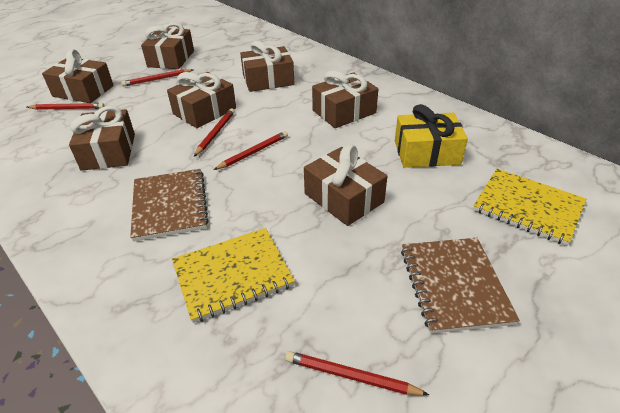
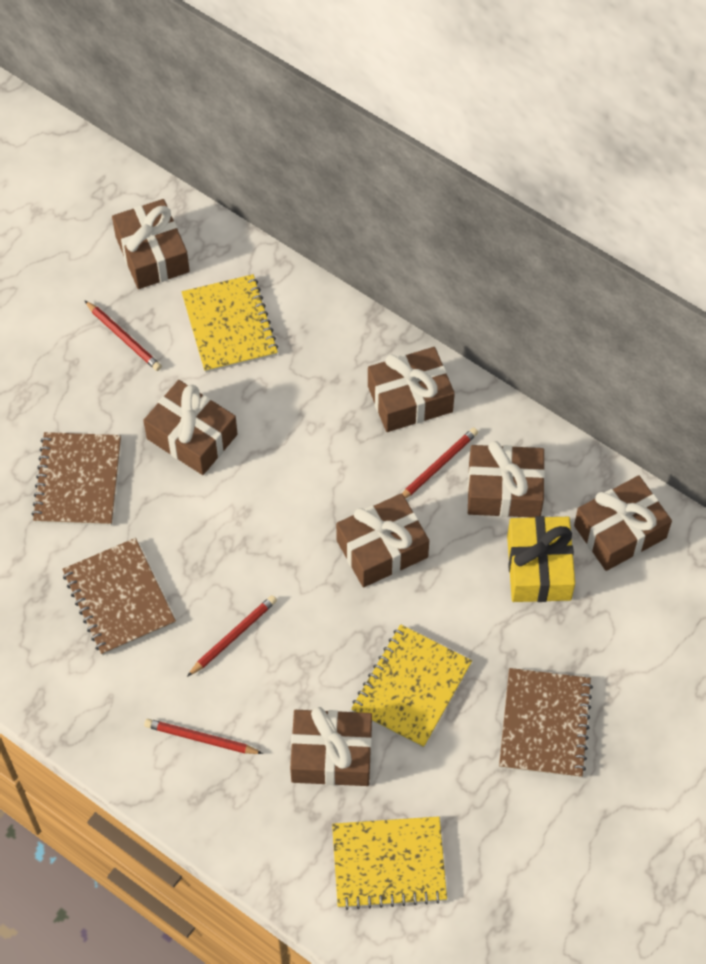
brown notebook: [130,169,209,242] [401,238,520,334] = 2 -> [32,432,121,526] [62,538,176,655] [499,668,593,778] = 3
red pencil: [27,103,105,110] [121,69,193,87] [194,108,235,157] [213,131,288,170] [285,351,429,395] = 5 -> [84,300,162,371] [144,719,263,754] [187,595,277,677] [402,427,478,499] = 4
yellow notebook: [172,228,295,323] [473,169,586,246] = 2 -> [182,274,278,373] [332,817,447,910] [351,624,472,748] = 3

